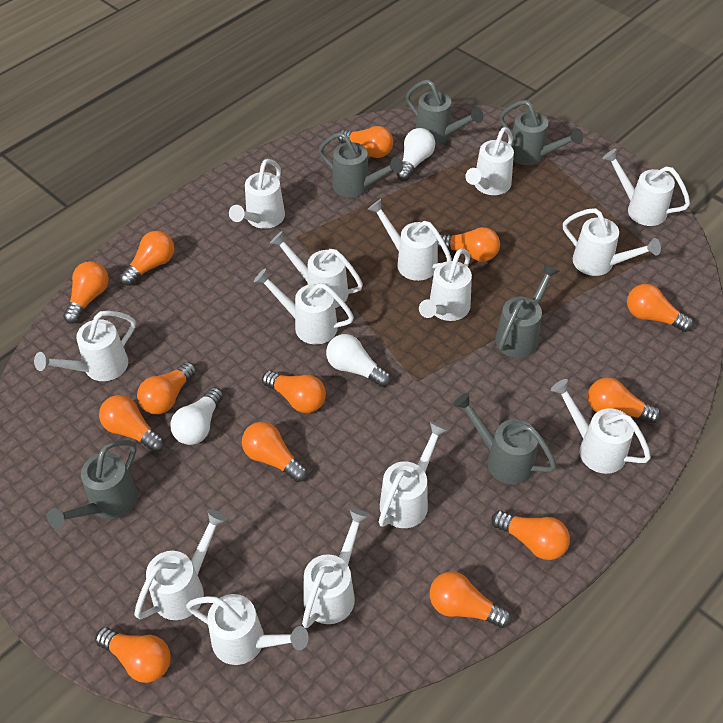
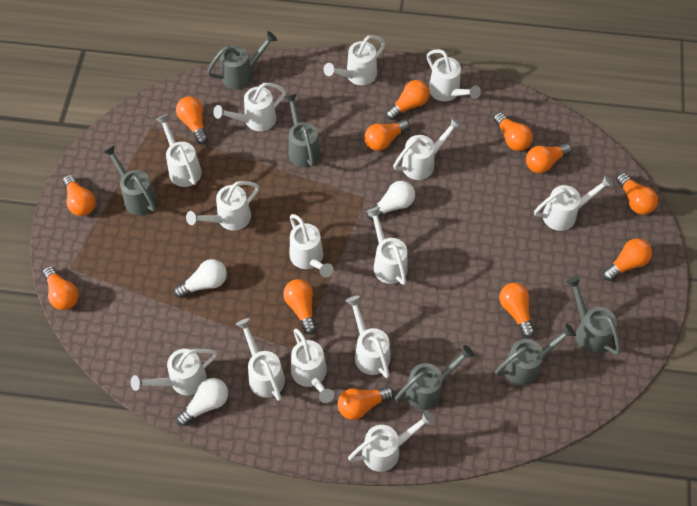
orange light bulb: [63,261,109,324] [95,627,171,683] [99,395,165,452] [120,231,174,286] [137,362,196,414] [242,422,307,482] [262,371,326,413] [338,126,393,158] [430,571,512,628] [438,227,500,262] [491,511,570,560] [588,378,661,423] [627,284,694,332] = 13 -> [43,266,79,310] [63,175,95,216] [176,96,208,144] [283,279,316,335] [338,386,394,420] [364,119,410,151] [386,80,430,120] [493,112,533,151] [499,283,535,338] [526,143,572,173] [603,238,652,281] [616,173,658,215] = 12

